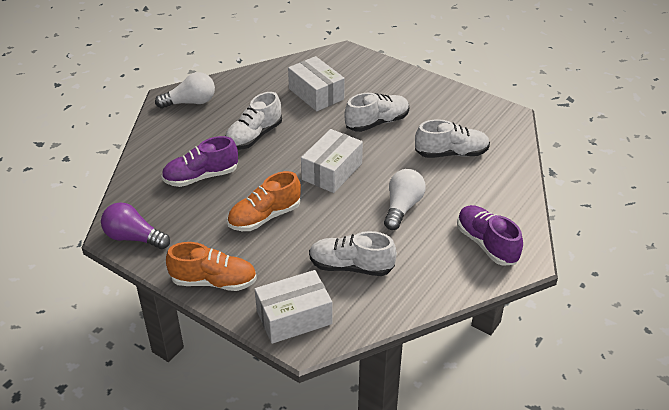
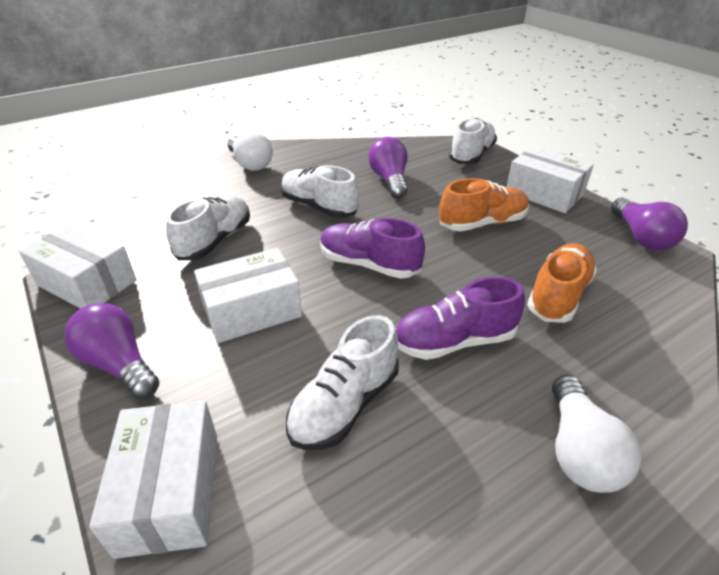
purple light bulb: [101,202,170,249] = 1 -> [64,303,159,399] [368,137,408,199] [611,198,688,250] = 3
white box: [255,270,332,344] [288,56,345,111] [301,129,363,193] = 3 -> [19,223,137,309] [89,401,217,559] [194,248,302,343] [507,146,594,213] = 4

